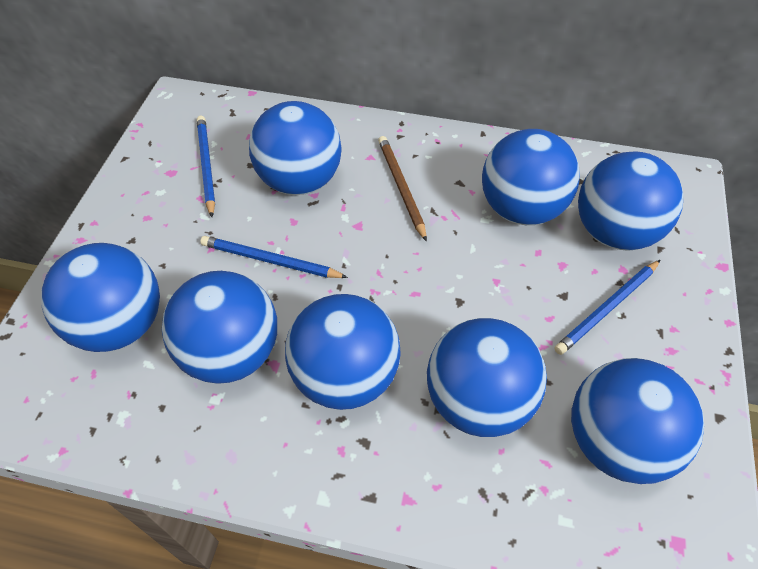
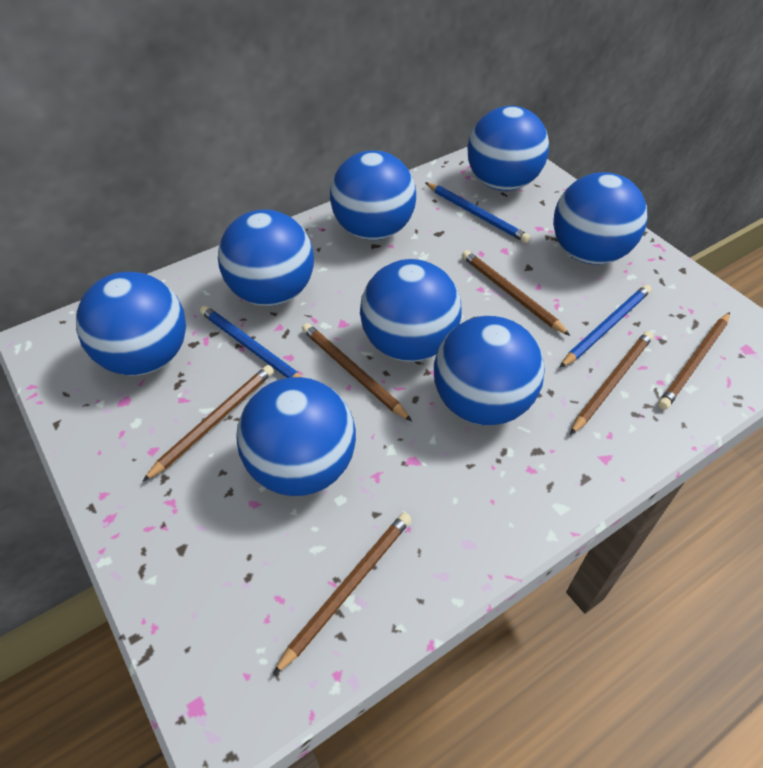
brown pencil: [378,136,427,242] = 1 -> [142,365,274,482] [273,512,412,675] [302,323,412,421] [462,250,571,336] [570,331,653,435] [658,312,730,410] = 6

